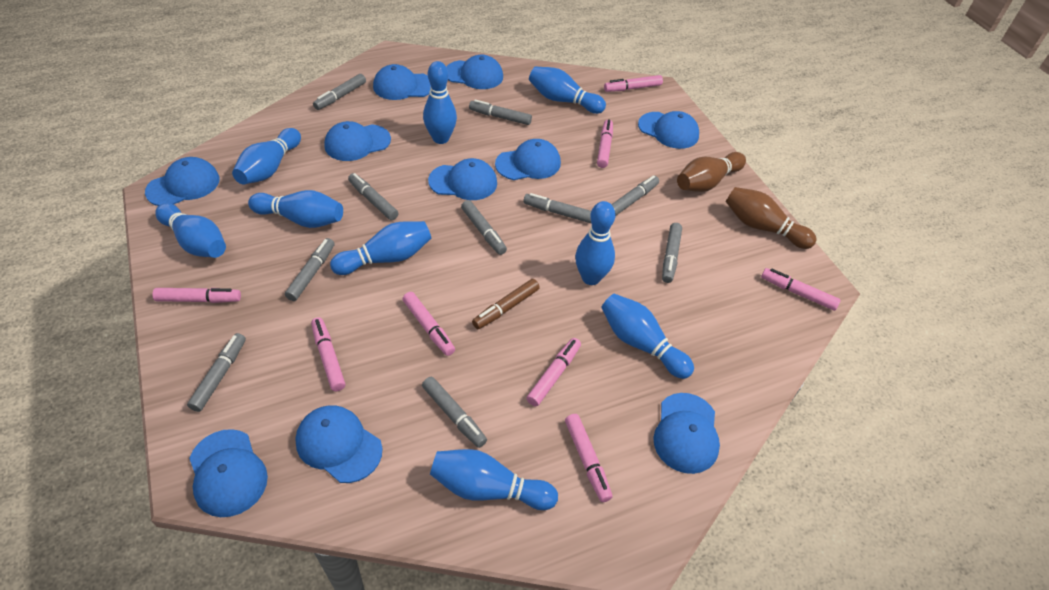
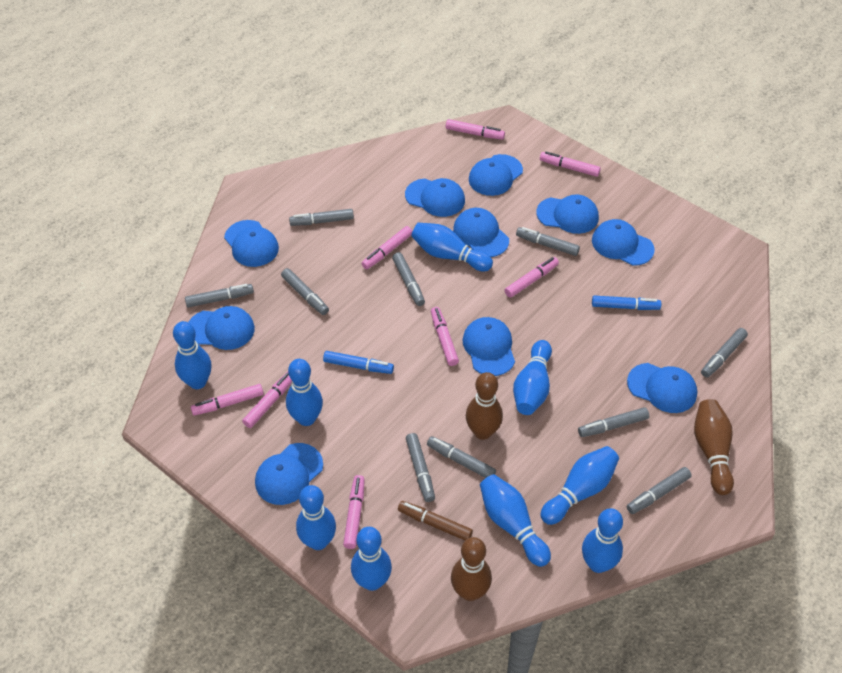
blue marker: none = 0 -> [323,351,394,374] [592,296,661,310] = 2
brown bowling pin: [677,152,746,192] [726,187,817,249] = 2 -> [451,537,492,601] [466,372,503,440] [694,399,734,495] = 3

